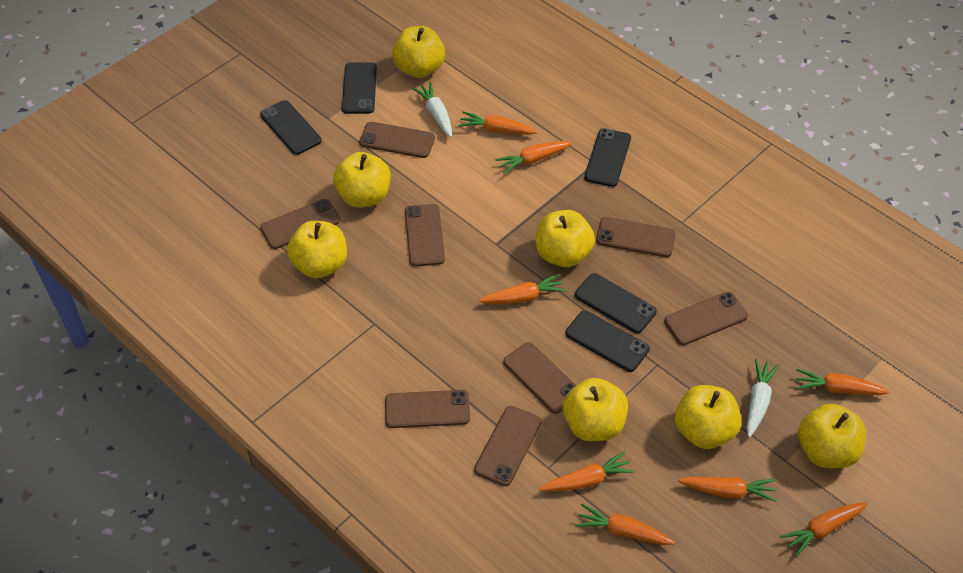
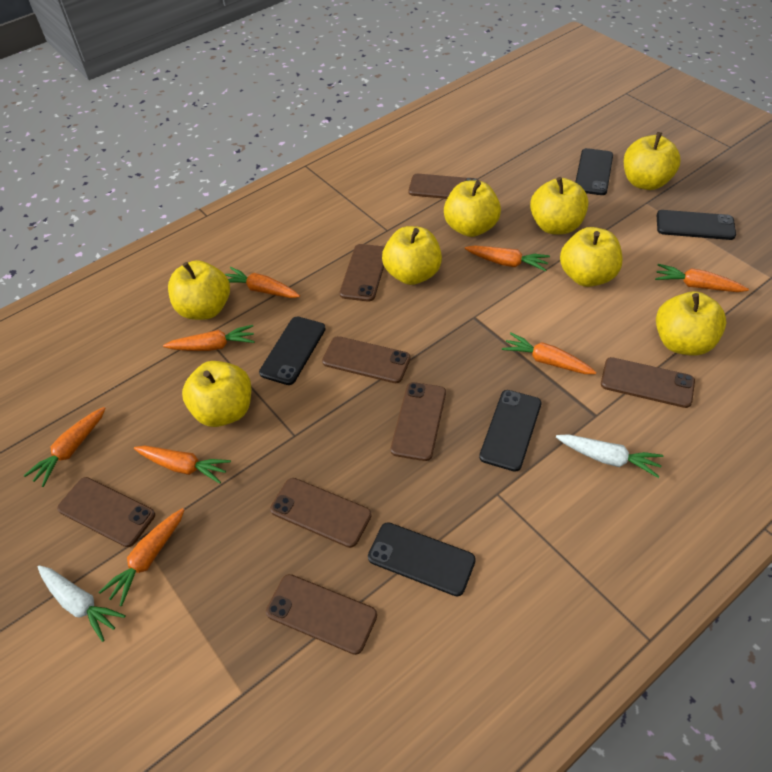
yellow apple: [287,221,347,278] [333,152,390,207] [392,26,445,78] [536,210,595,267] [563,378,628,441] [675,385,741,449] [798,404,866,468] = 7 -> [168,260,230,320] [182,361,251,427] [382,226,442,285] [444,180,501,237] [530,177,588,235] [560,227,623,287] [624,132,681,190] [656,291,727,356] = 8

